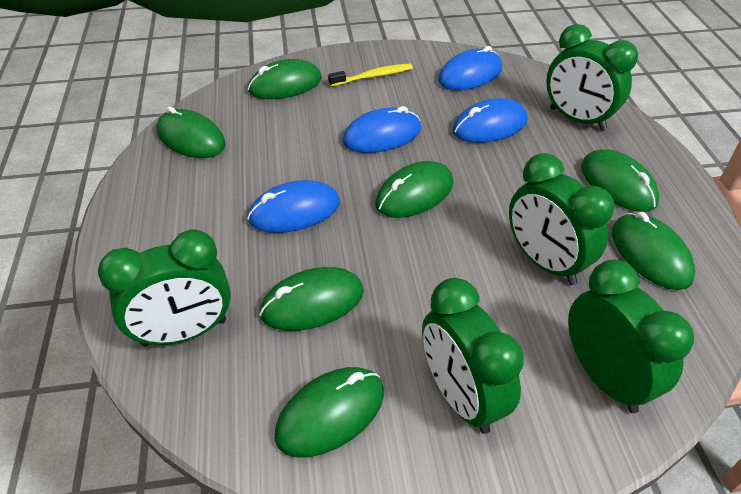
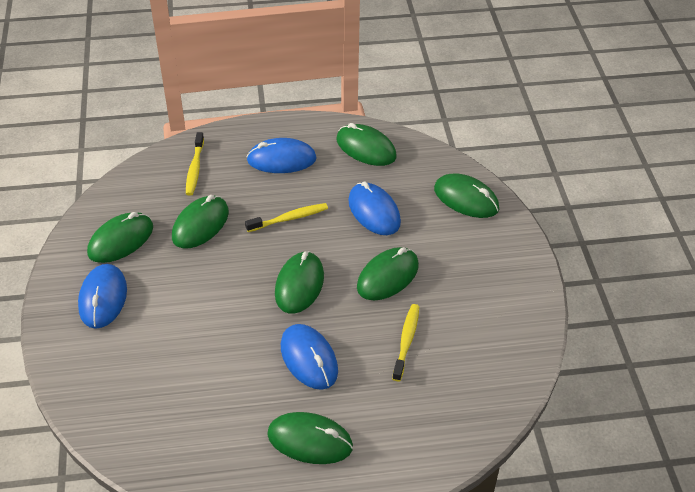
green clock: [98,229,231,346] [422,278,524,434] [509,153,614,285] [546,24,638,131] [568,260,694,413] = 5 -> none = 0
yellow toothbrush: [328,63,413,87] = 1 -> [186,132,204,196] [245,203,328,232] [392,304,419,381] = 3

